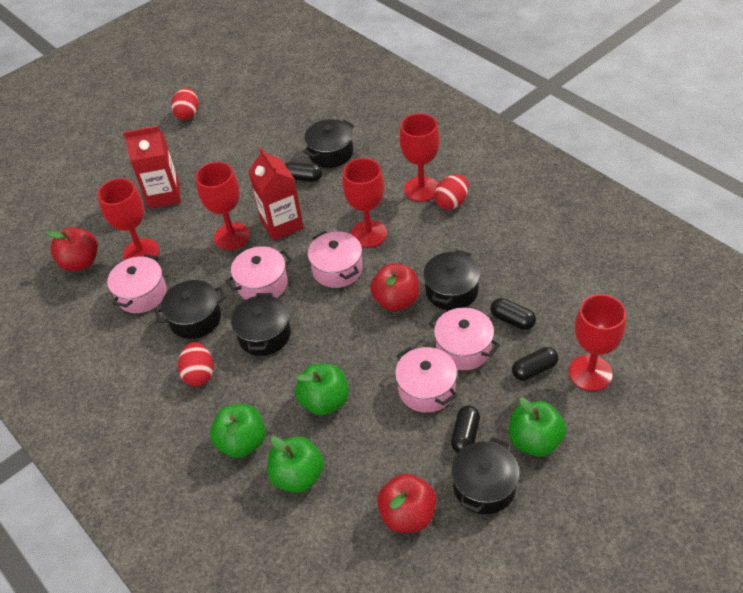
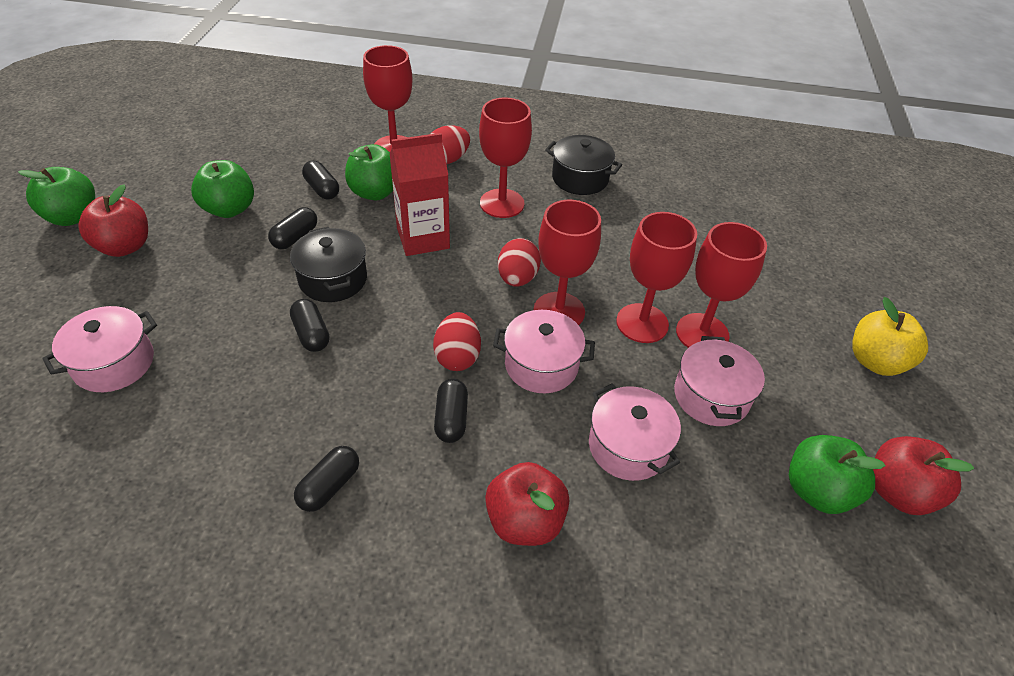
black capsule: [285,162,322,182] [451,405,480,453] [491,298,536,330] [512,347,558,381] = 4 -> [268,207,317,249] [290,299,330,352] [294,446,359,512] [302,161,339,200] [434,379,468,443] = 5
black pot: [155,280,226,339] [231,293,291,356] [303,119,354,168] [423,249,480,310] [451,437,520,514] = 5 -> [290,227,367,302] [545,135,622,195] = 2
pink pot: [107,254,167,313] [225,246,292,300] [308,231,363,288] [395,347,457,413] [429,307,500,370] = 5 -> [42,306,157,392] [493,310,595,393] [589,384,681,481] [674,336,765,426] = 4
red carton: [123,126,181,209] [248,147,304,241] = 2 -> [390,133,450,256] = 1
yellow apple: none = 0 -> [852,297,928,376] = 1

